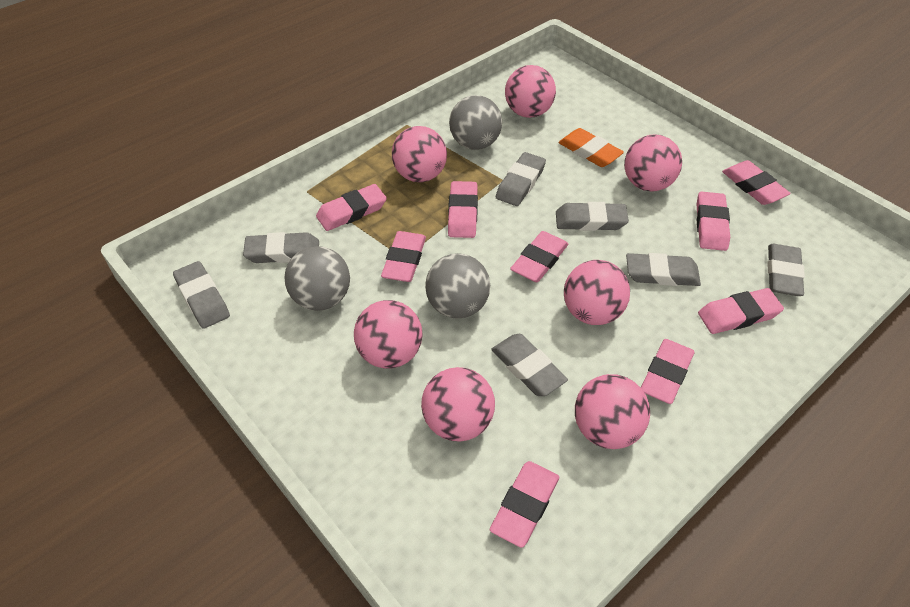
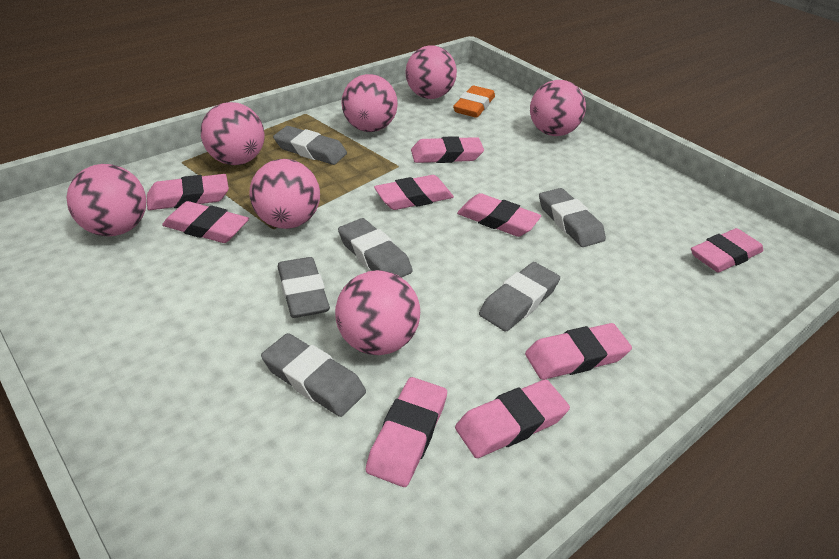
grey ball: [284,246,350,311] [425,253,490,318] [449,95,502,150] = 3 -> none = 0
grey eraser: [173,261,230,329] [243,232,319,263] [491,334,568,396] [496,152,546,206] [556,202,629,231] [626,253,701,286] [767,244,805,296] = 7 -> [261,333,366,417] [273,126,347,165] [278,257,330,318] [338,218,413,278] [479,262,560,332] [539,188,606,247] = 6

